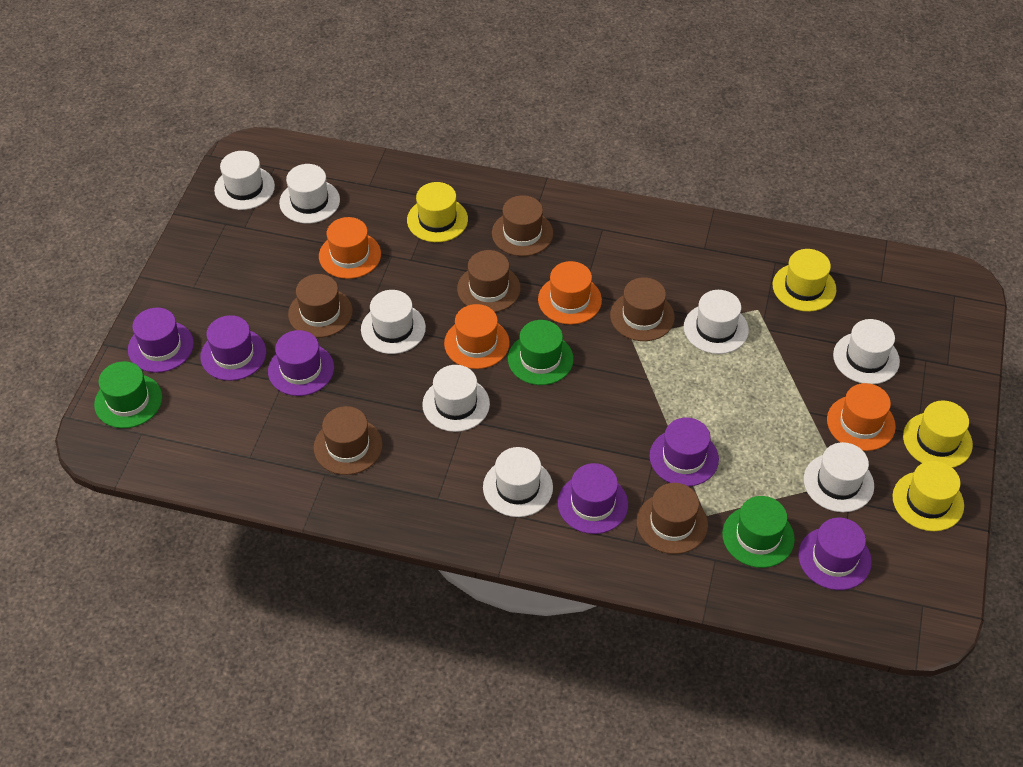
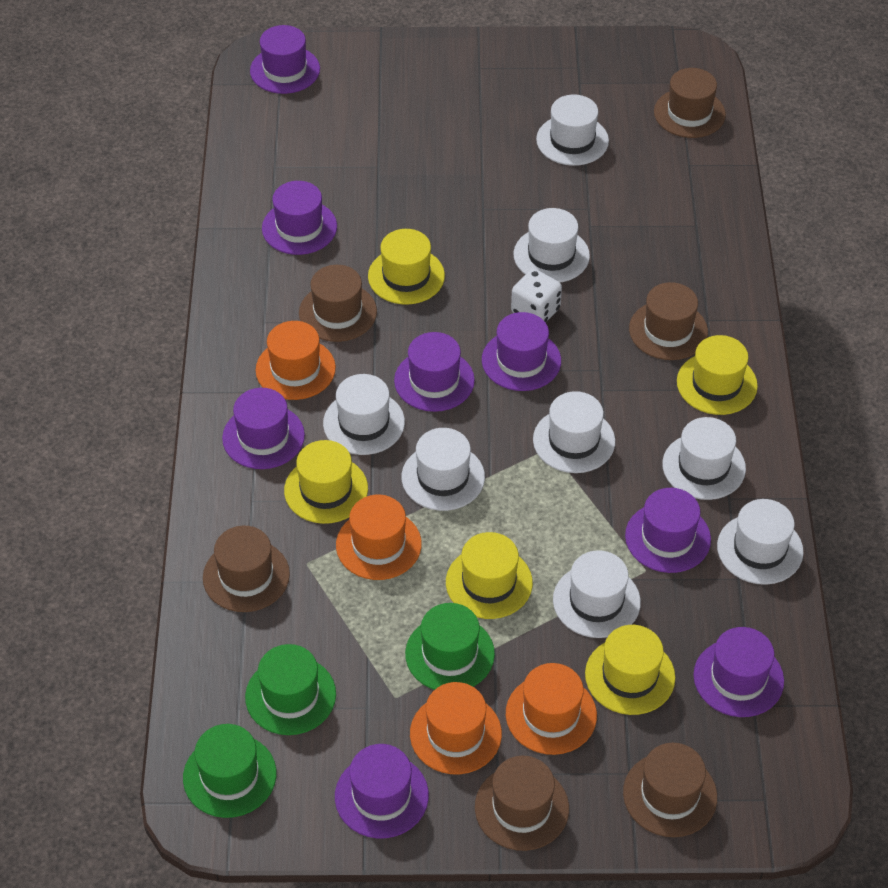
purple hat: [128,308,194,373] [200,315,266,381] [268,330,334,396] [558,463,628,534] [649,418,719,486] [798,518,872,590] = 6 -> [222,388,305,469] [250,25,320,94] [262,181,337,255] [335,744,429,838] [394,332,475,412] [482,312,561,391] [625,488,711,573] [693,627,784,717] = 8
white dice: none = 0 -> [511,269,562,323] = 1
yellow hat: [407,182,468,242] [772,249,836,312] [892,461,964,531] [903,401,973,468] = 4 -> [284,440,368,524] [368,229,445,305] [446,532,533,619] [585,625,675,715] [677,335,758,415] = 5

